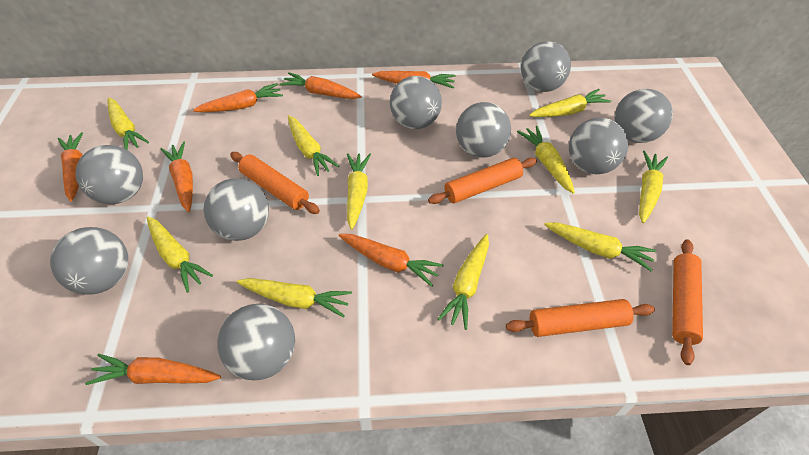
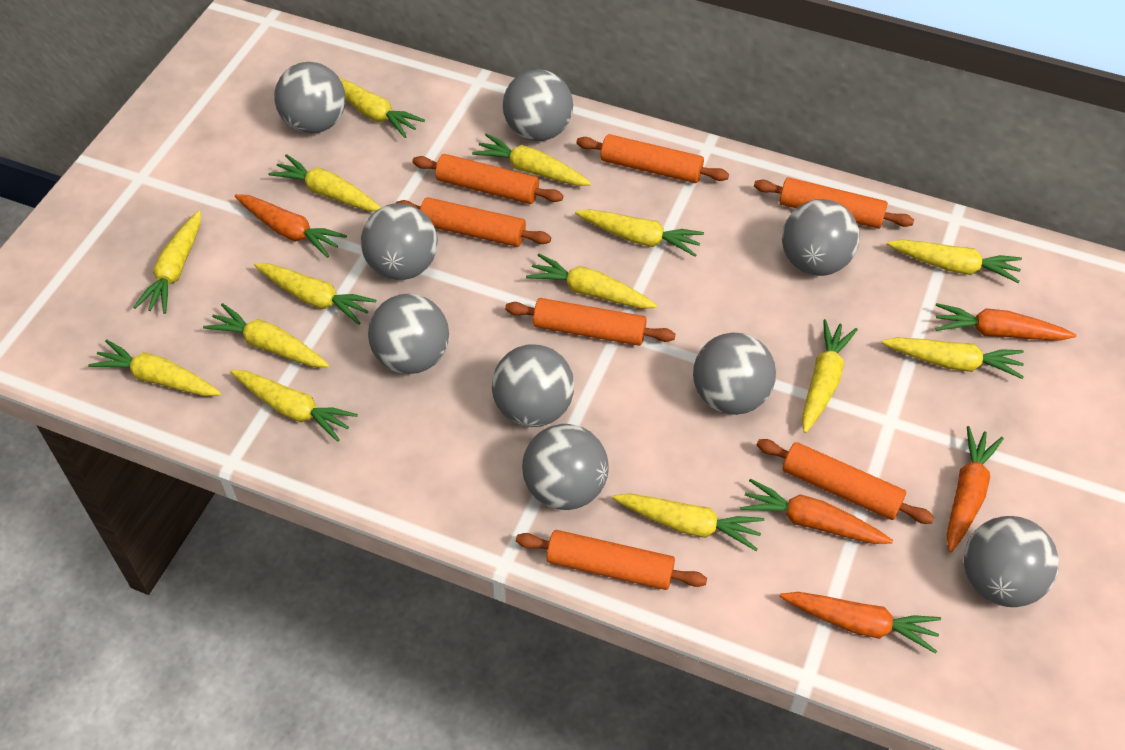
orange carrot: [58,132,83,201] [85,354,221,385] [160,142,193,212] [193,83,283,112] [279,73,362,99] [339,234,444,287] [372,71,455,89] = 7 -> [235,194,347,258] [740,479,893,544] [780,592,941,654] [936,303,1076,341] [946,426,1004,552] = 5
orange rolling pin: [230,152,320,214] [428,158,537,204] [506,299,655,337] [672,239,703,365] = 4 -> [396,197,551,247] [413,154,563,204] [505,298,675,346] [516,530,707,590] [576,134,729,183] [754,177,914,229] [757,439,934,524] = 7
yellow carrot: [107,97,149,150] [147,216,213,293] [236,278,352,318] [288,115,339,176] [347,153,371,230] [438,234,489,330] [517,126,575,194] [529,89,611,117] [544,222,656,271] [639,151,668,223] = 10 -> [88,339,221,396] [133,211,201,314] [203,303,329,367] [230,370,358,442] [254,263,376,325] [268,154,381,211] [339,77,425,138] [472,133,591,186] [526,254,657,309] [575,209,704,257] [613,493,764,551] [802,319,858,433] [882,337,1024,379] [887,239,1022,283] = 14

